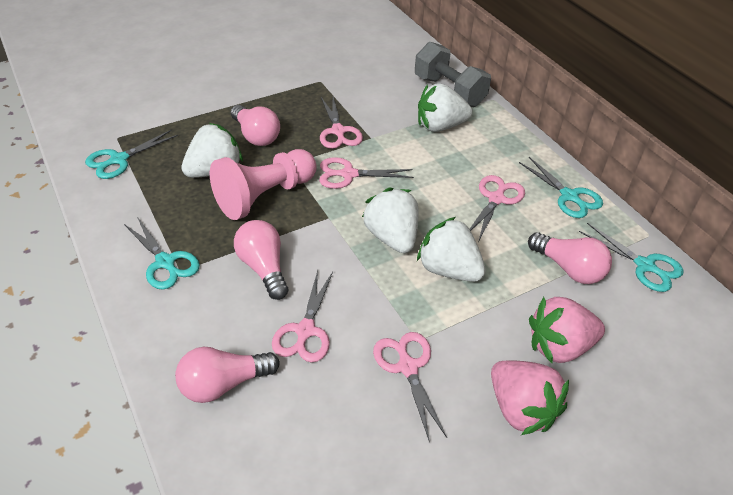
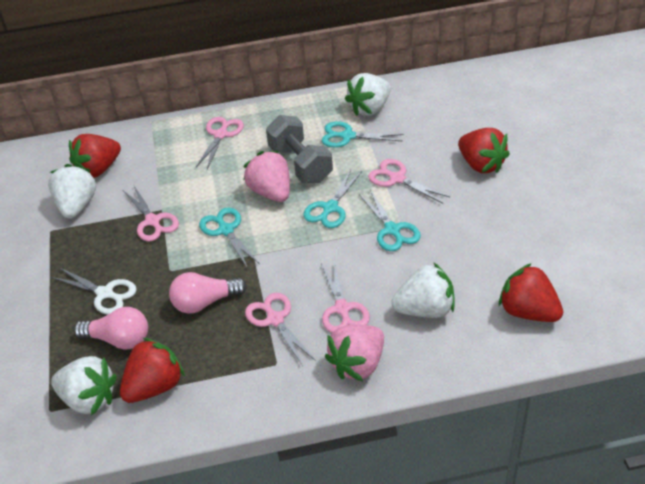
pink light bulb: [175,347,280,403] [231,105,280,146] [234,220,288,300] [528,232,612,284] = 4 -> [74,307,148,350] [169,272,247,314] = 2
pink pawn: [210,149,317,220] = 1 -> none = 0
red strawberry: none = 0 -> [69,134,121,178] [120,338,185,403] [458,128,510,173] [499,263,563,322] = 4
white scissors: none = 0 -> [51,268,137,314] = 1

